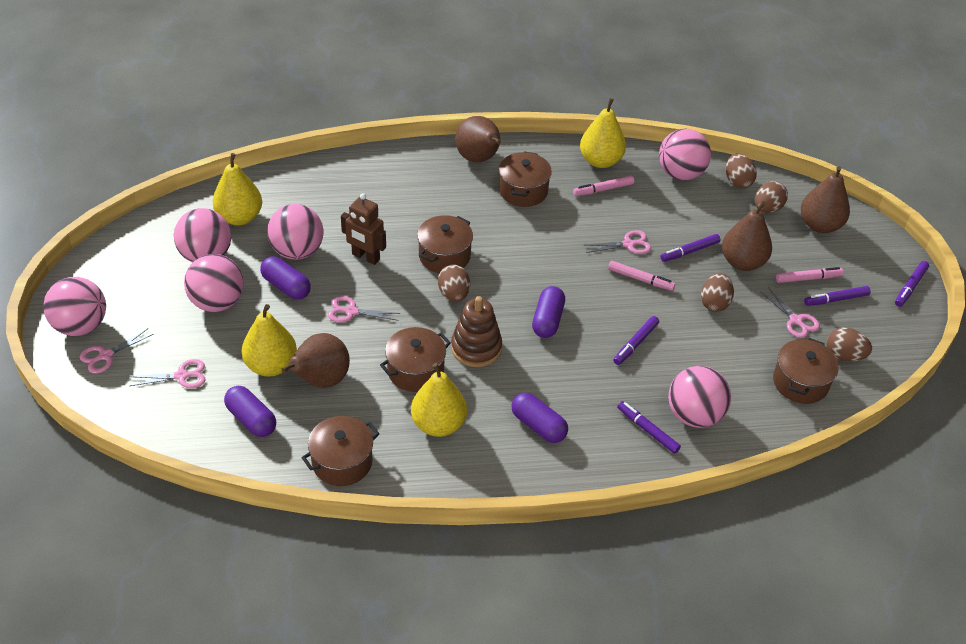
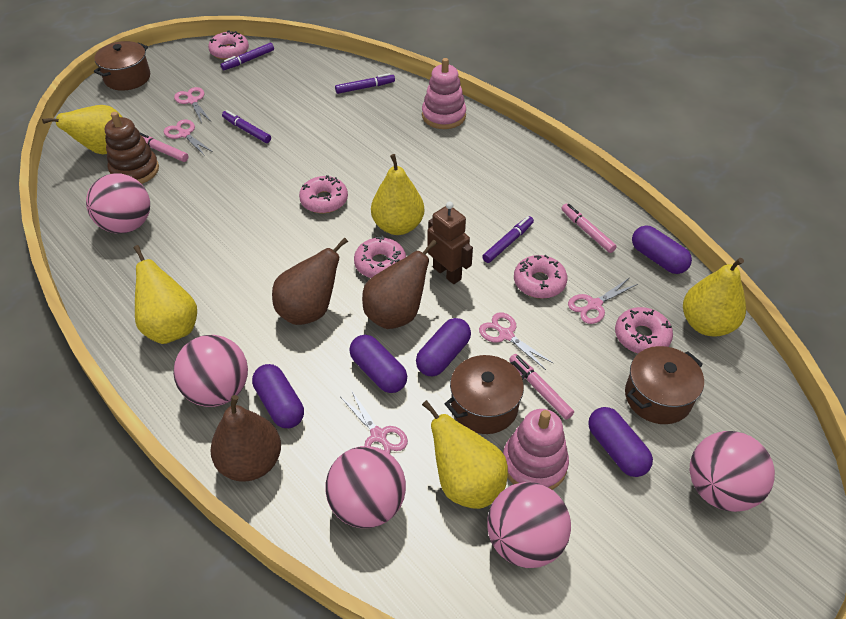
brown egg: [438,265,470,302] [701,273,734,312] [726,154,757,188] [755,181,788,213] [826,328,872,361] = 5 -> none = 0
brown pear: [281,333,350,388] [455,116,501,162] [722,201,772,271] [801,166,850,233] = 4 -> [210,395,281,482] [272,238,348,325] [362,240,437,329] = 3
brown pot: [302,416,379,486] [380,327,451,392] [417,215,473,273] [499,151,552,207] [773,338,839,404] = 5 -> [94,41,150,91] [445,355,527,434] [625,346,704,424] = 3
pink ball: [43,277,106,336] [174,208,231,263] [184,254,244,312] [267,204,324,260] [659,129,711,180] [668,366,731,428] = 6 -> [86,173,150,234] [173,335,248,407] [326,446,406,528] [487,482,571,568] [690,431,775,512] = 5
pink donut: none = 0 -> [208,31,249,60] [299,175,348,213] [354,236,406,278] [514,255,567,299] [615,307,673,353] = 5
pink stacking toy: none = 0 -> [422,58,466,129] [503,409,569,490] = 2
purple capsule: [224,386,276,437] [260,256,311,300] [512,393,568,443] [532,286,565,338] = 4 -> [252,364,304,428] [349,335,407,393] [416,318,471,376] [588,407,653,477] [632,226,692,274] = 5
purple marker: [613,316,659,365] [617,401,681,454] [660,234,720,262] [804,286,871,306] [895,261,929,307] = 5 -> [221,43,274,70] [222,110,271,143] [335,73,395,94] [482,216,534,263] = 4
yellow pear: [213,153,262,225] [242,304,297,377] [411,363,467,437] [580,98,626,168] = 4 -> [42,105,122,155] [133,245,197,344] [371,154,424,235] [422,400,508,509] [683,258,746,337] = 5

